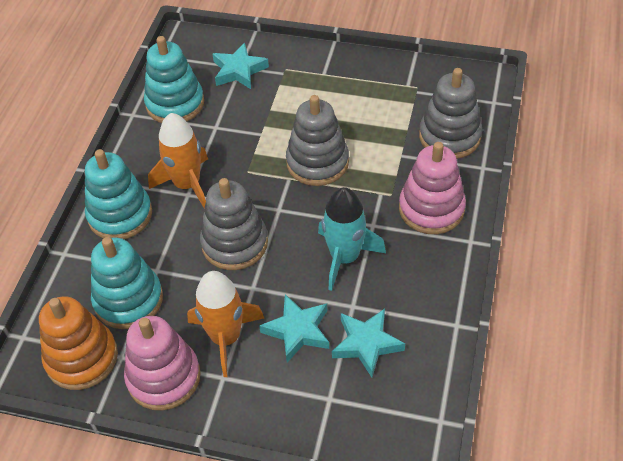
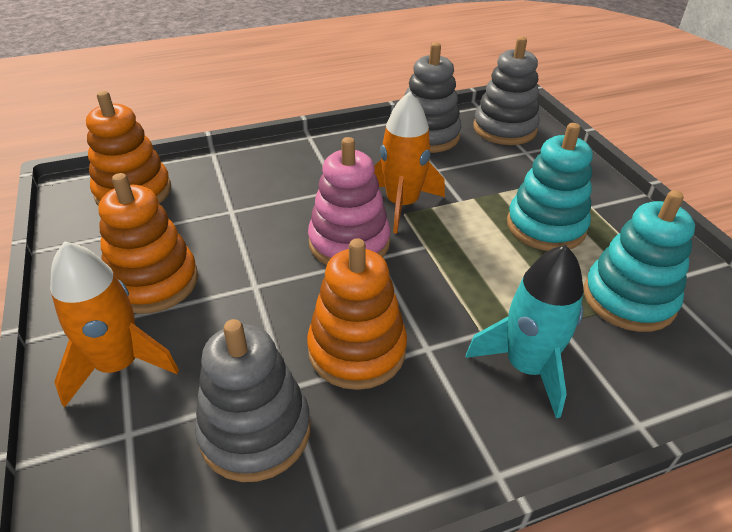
orange stacking toy: [39,296,118,390] = 1 -> [86,91,171,205] [98,173,198,314] [307,238,407,390] = 3
pink stacking toy: [124,316,201,410] [399,142,466,234] = 2 -> [308,137,390,265] = 1
turquoise stacking toy: [85,149,152,239] [91,237,163,329] [144,36,204,123] = 3 -> [507,123,593,251] [584,190,695,332] = 2
turquoise star: [213,43,269,89] [259,294,329,363] [332,309,405,377] = 3 -> none = 0

